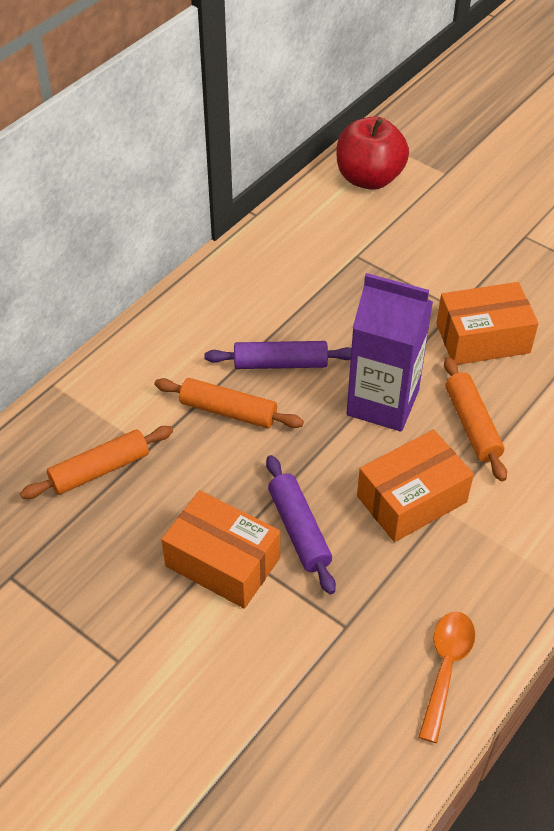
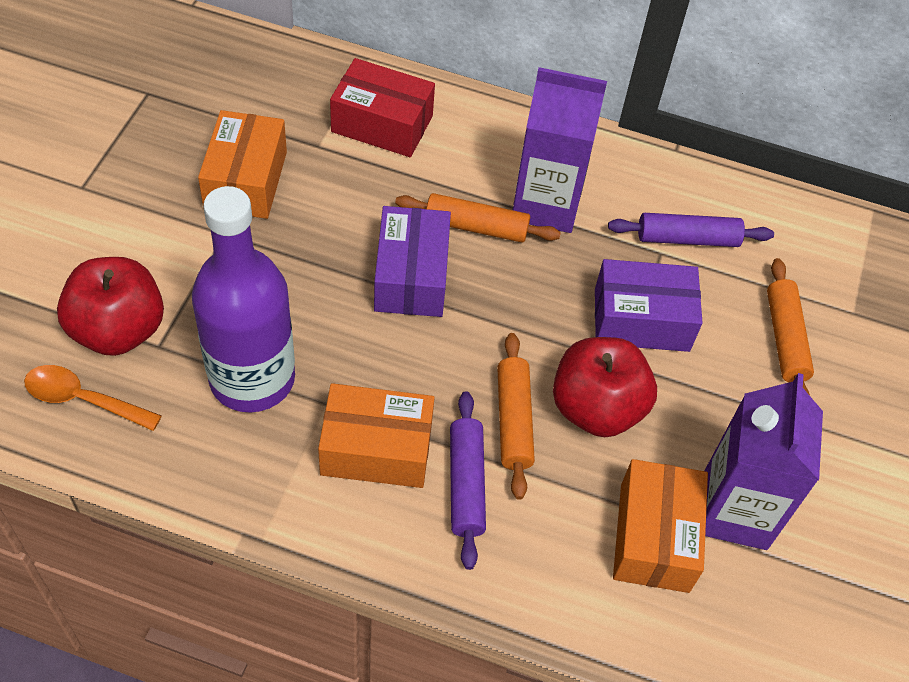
purple bottle: none = 0 -> [192,186,295,413] = 1
purple box: none = 0 -> [374,206,451,317] [595,259,703,352] = 2
purple carton: [346,273,433,432] = 1 -> [513,67,607,233] [704,373,823,550] = 2
red apple: [337,117,409,190] = 1 -> [57,257,164,356] [553,337,657,437] = 2
red box: none = 0 -> [330,58,435,157] = 1

